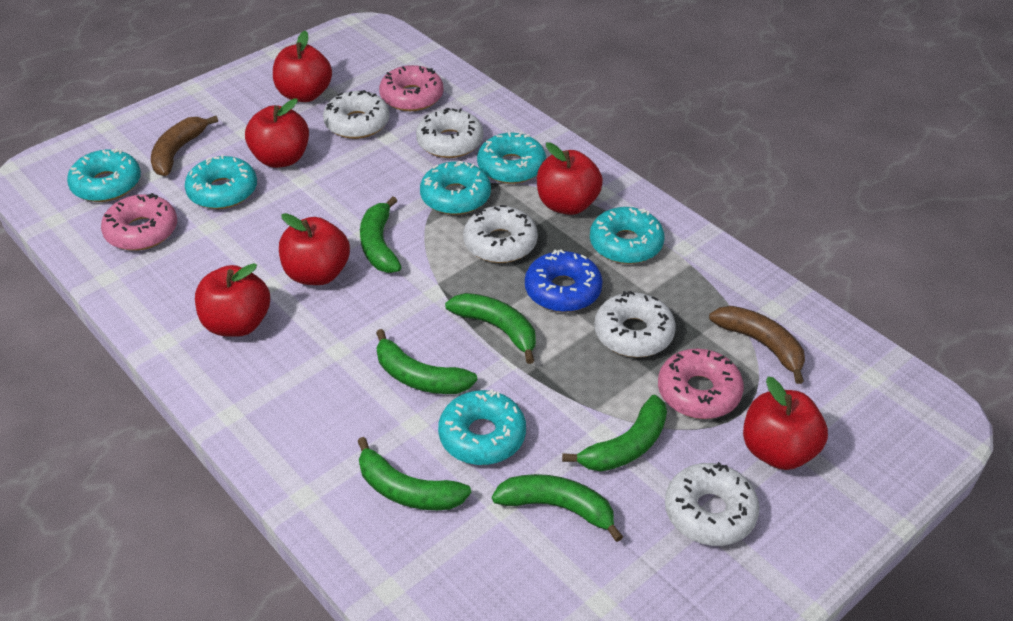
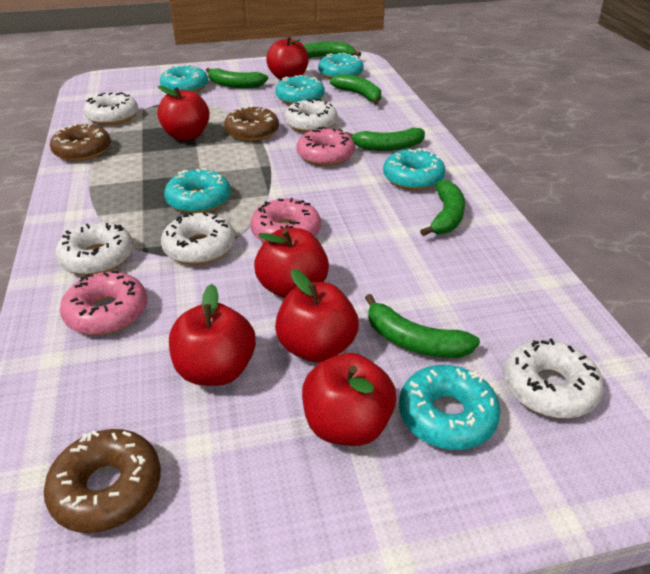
blue donut: [525,249,603,312] = 1 -> none = 0
brown banana: [151,116,218,176] [709,306,805,384] = 2 -> none = 0
brown donut: none = 0 -> [44,429,161,533] [50,123,111,161] [224,105,279,141] = 3

